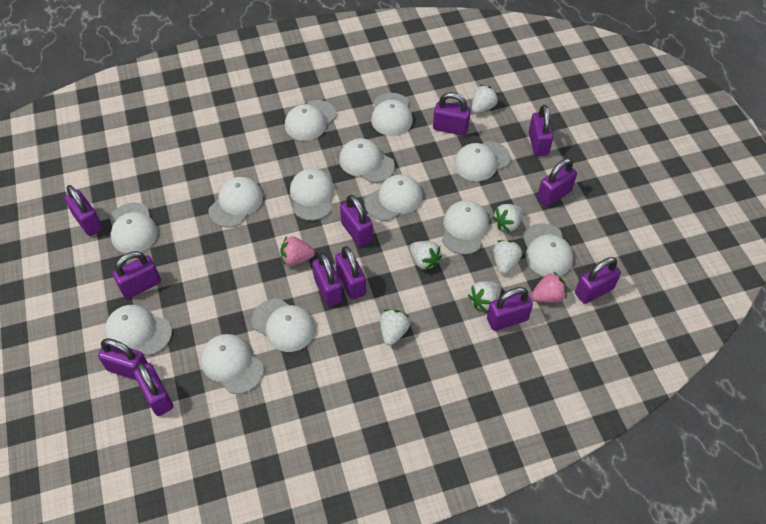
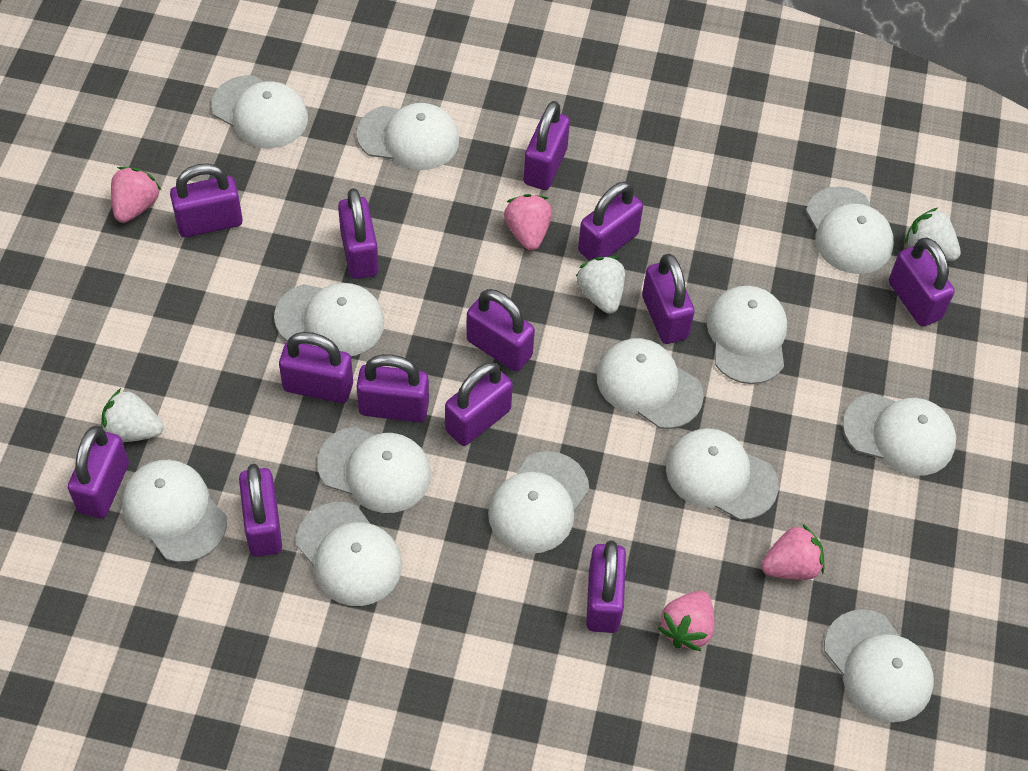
pink strawberry: [280,236,315,266] [531,271,567,302] = 2 -> [111,167,161,223] [504,194,552,251] [658,591,714,651] [761,524,824,580] = 4
purple padlock: [65,185,103,236] [98,338,148,380] [112,251,161,299] [134,362,173,416] [312,253,343,306] [335,246,366,300] [340,195,373,247] [433,92,471,136] [487,287,533,331] [529,105,553,156] [537,158,577,207] [575,257,621,304] = 12 -> [68,426,129,518] [170,163,243,237] [239,464,282,557] [279,332,353,403] [338,188,379,279] [357,354,429,423] [445,362,513,446] [466,289,535,372] [524,101,570,190] [578,181,643,261] [586,540,626,633] [642,254,695,344] [889,237,955,327] = 13
white strawberry: [380,309,410,346] [410,241,442,271] [468,281,501,312] [472,85,498,114] [492,204,524,233] [493,240,522,274] = 6 -> [101,388,164,442] [576,257,625,314] [905,208,961,261] = 3

